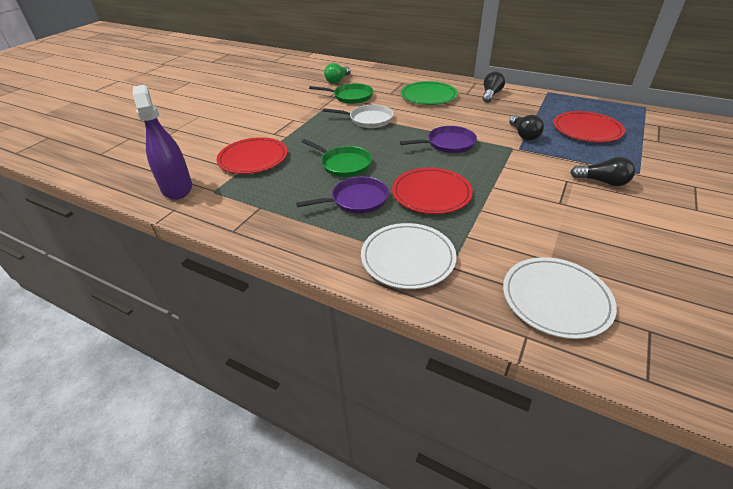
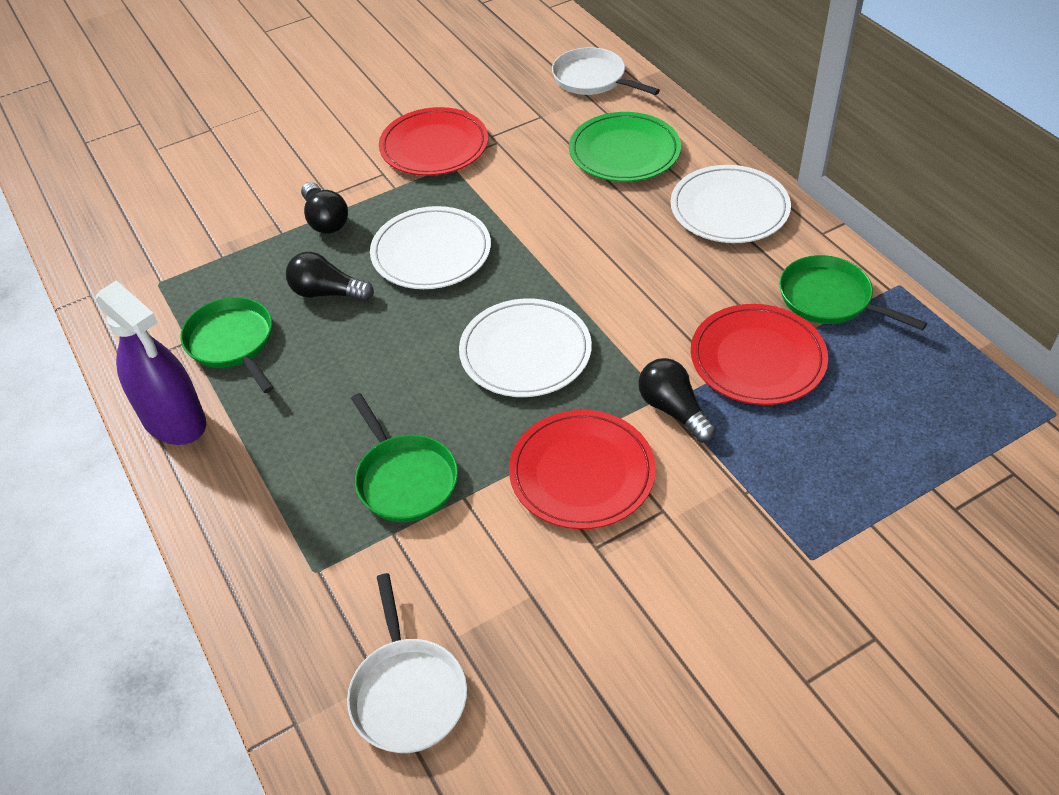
green light bulb: [324,63,351,84] = 1 -> none = 0
green pan: [302,139,372,177] [309,83,373,104] = 2 -> [180,297,274,393] [351,393,458,522] [779,255,927,330] = 3
purple pan: [296,177,389,214] [400,126,477,153] = 2 -> none = 0
white pan: [323,105,394,128] = 1 -> [347,573,467,753] [552,47,660,95] = 2
white plate: [361,223,457,289] [503,257,617,339] = 2 -> [370,206,491,289] [459,298,592,397] [671,165,791,243] = 3

